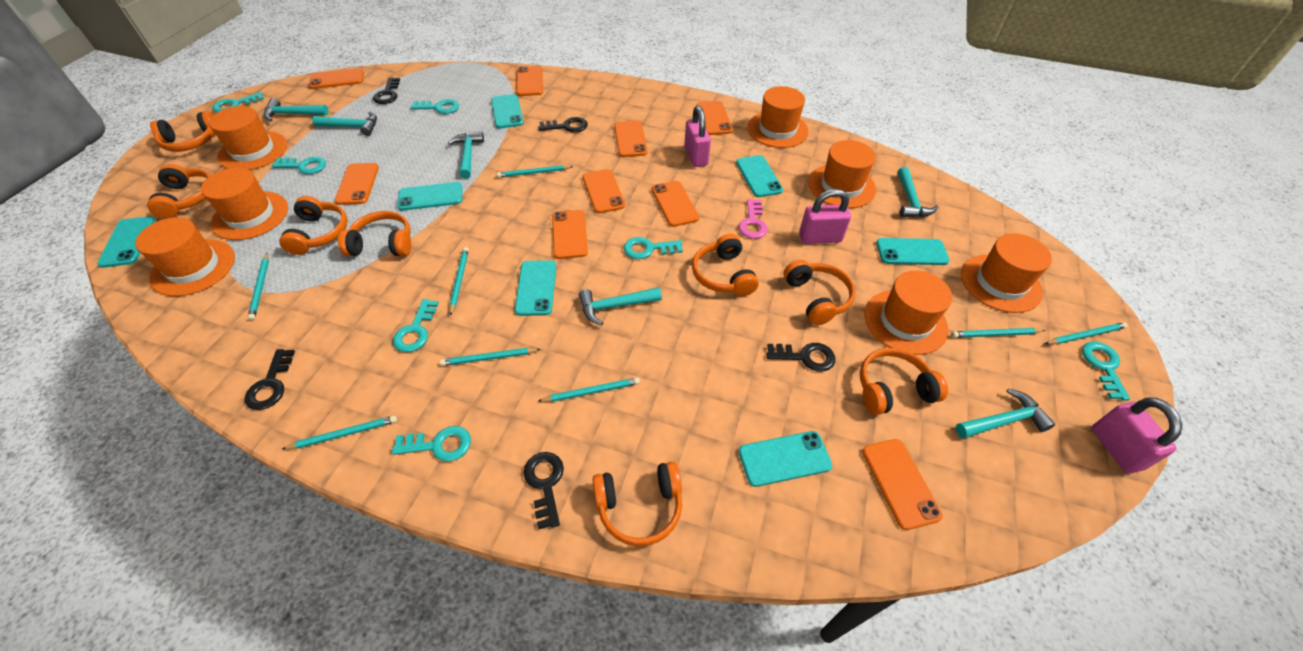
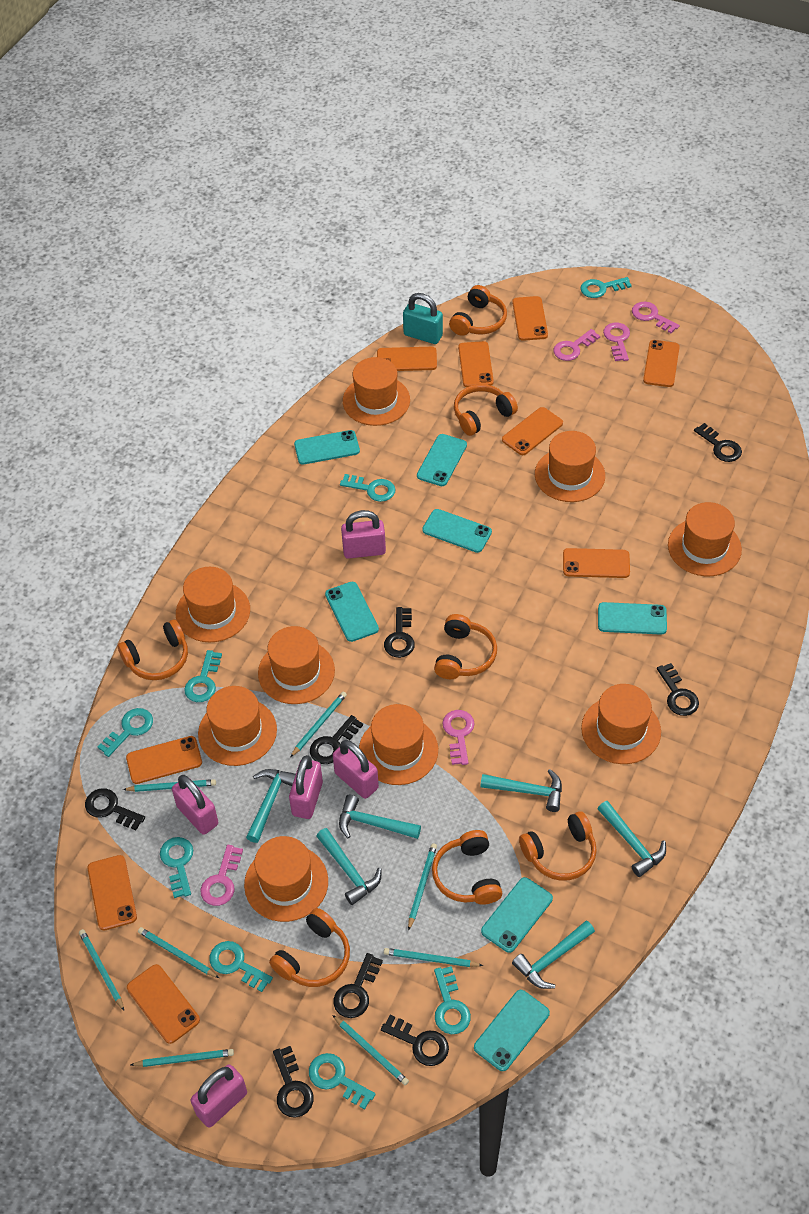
black key: [245,349,295,410] [373,78,400,104] [524,452,564,529] [539,117,588,133] [766,343,835,372] = 5 -> [85,788,145,830] [273,1046,314,1118] [310,715,363,764] [333,953,383,1018] [381,1015,449,1066] [384,607,415,658] [657,663,699,716] [694,423,742,462] = 8
orange hat: [135,217,235,296] [201,168,288,240] [209,106,287,170] [747,86,809,148] [808,140,876,208] [865,270,952,355] [961,233,1052,313] = 7 -> [176,567,250,642] [198,686,277,766] [244,836,328,922] [258,626,335,704] [343,357,410,426] [359,704,438,785] [535,431,605,502] [581,684,661,764] [668,502,742,576] = 9
orange headphones: [147,164,211,218] [150,111,215,152] [279,196,348,255] [338,211,411,256] [592,461,682,546] [692,234,759,296] [784,260,855,325] [860,348,948,415] = 8 -> [118,619,188,680] [269,908,350,987] [432,830,502,905] [434,614,497,679] [449,285,507,336] [454,384,518,436] [519,811,597,881] = 7
pink key: [739,199,768,239] = 1 -> [200,845,243,906] [442,710,474,765] [553,329,600,361] [603,323,630,361] [632,302,680,333] = 5
pink padlock: [684,106,711,167] [799,189,851,244] [1092,397,1182,473] = 3 -> [172,775,218,835] [190,1064,247,1127] [289,755,323,819] [333,740,379,799] [341,510,386,559] = 5
turquoise key: [212,92,264,113] [271,157,326,174] [392,426,471,462] [393,299,439,352] [411,99,459,114] [624,237,683,259] [1082,342,1130,400] = 7 -> [98,708,153,757] [160,837,193,898] [184,650,222,702] [209,941,273,992] [309,1053,376,1109] [340,474,395,502] [434,966,471,1034] [580,277,632,298] = 8
turquoise padlock: none = 0 -> [403,293,443,344] = 1

